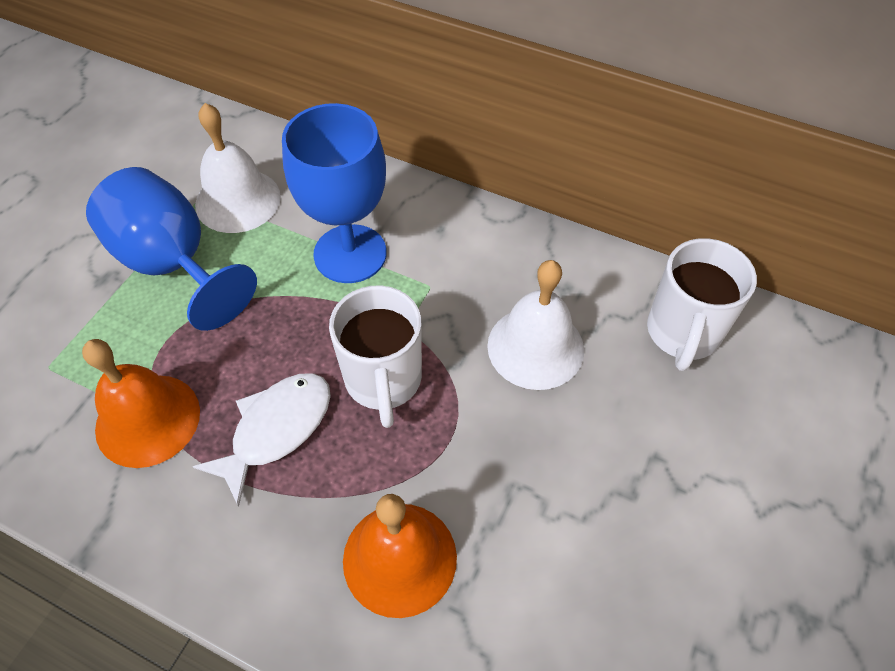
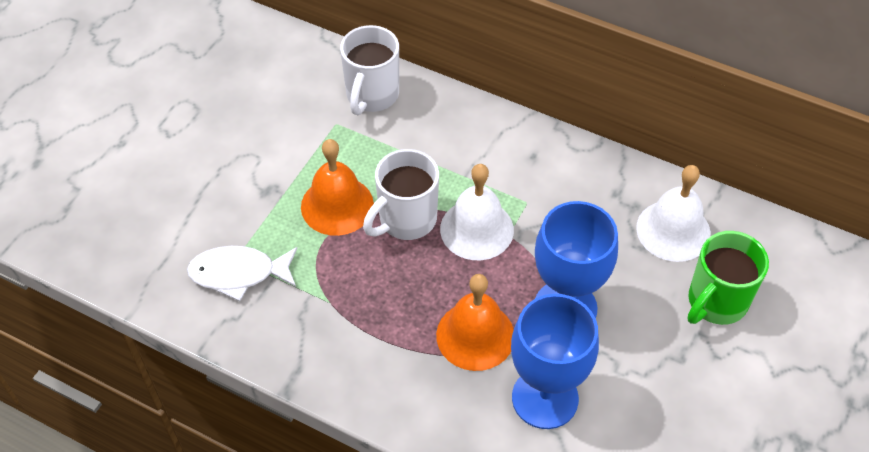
green mug: none = 0 -> [687,231,769,325] = 1

